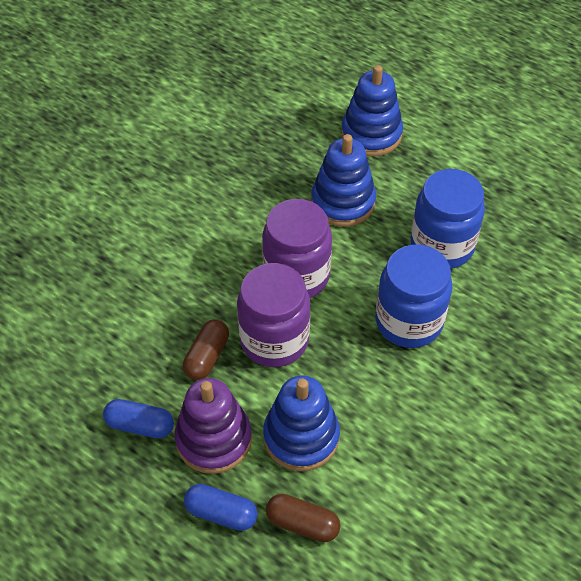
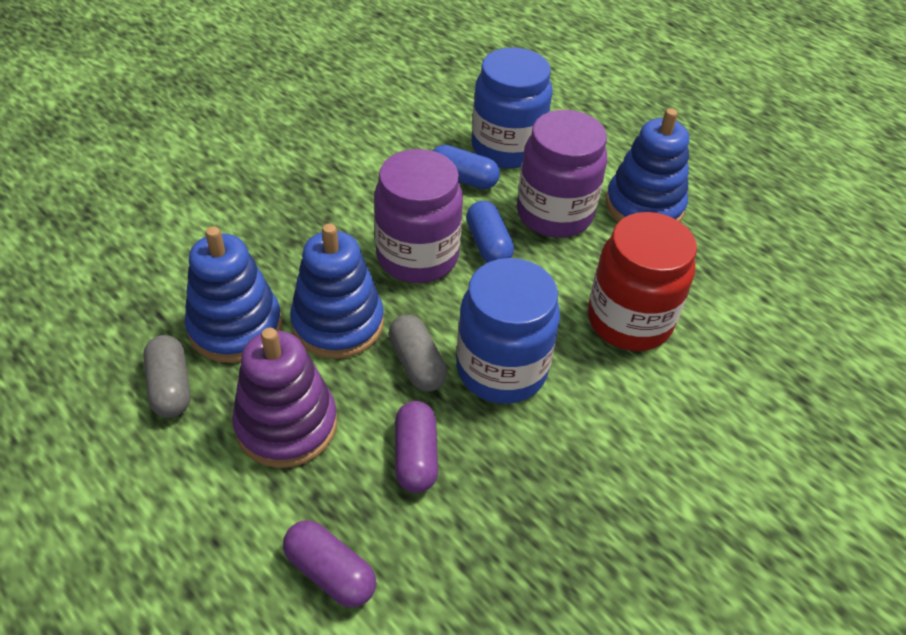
brown capsule: [183,319,229,380] [266,494,340,542] = 2 -> none = 0
grey capsule: none = 0 -> [143,335,191,418] [389,315,447,392] = 2
purple capsule: none = 0 -> [283,520,376,607] [395,401,438,493] = 2
red jar: none = 0 -> [588,212,697,351] = 1

